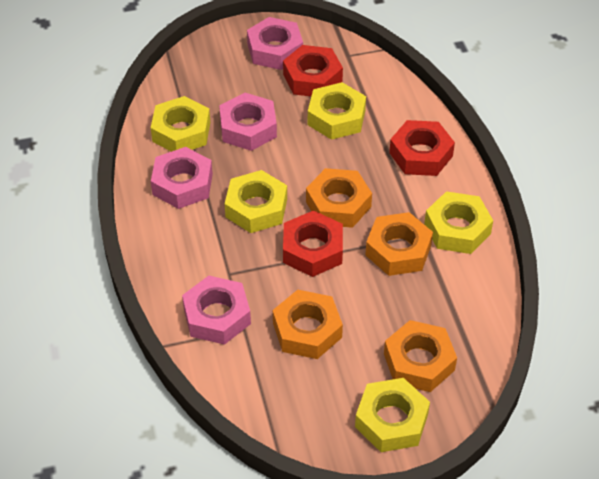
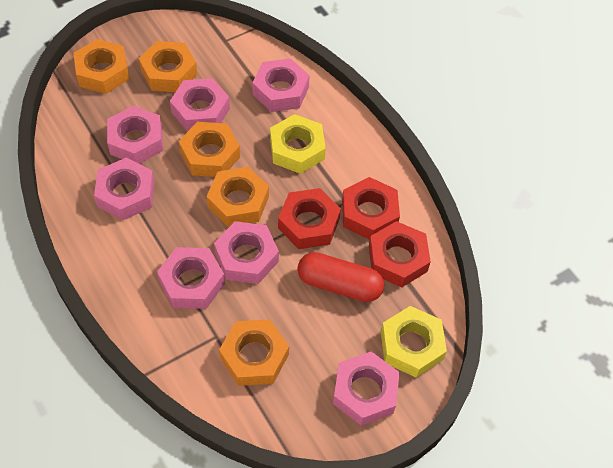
orange nut: [273,290,343,359] [306,168,372,228] [365,212,433,276] [384,320,457,392] = 4 -> [73,39,129,94] [139,41,198,92] [179,122,240,177] [207,167,269,227] [219,319,289,386] = 5
pink nut: [151,147,213,209] [182,276,251,345] [219,93,277,151] [247,17,303,70] = 4 -> [94,157,155,220] [107,105,163,164] [157,247,225,309] [170,78,230,132] [214,221,279,284] [252,58,310,112] [333,352,400,425] = 7
red capsule: none = 0 -> [297,252,384,302] = 1
yellow nut: [151,96,210,152] [224,170,287,233] [308,82,366,140] [355,378,430,452] [424,191,493,254] = 5 -> [270,114,326,174] [381,306,447,378] = 2

